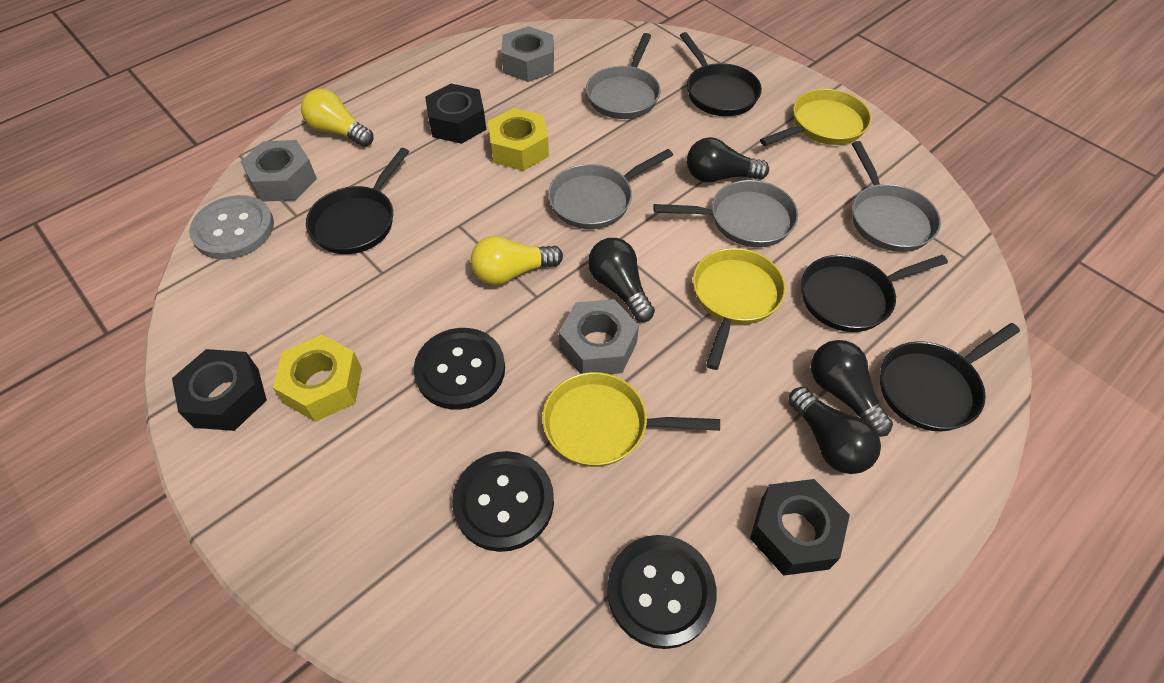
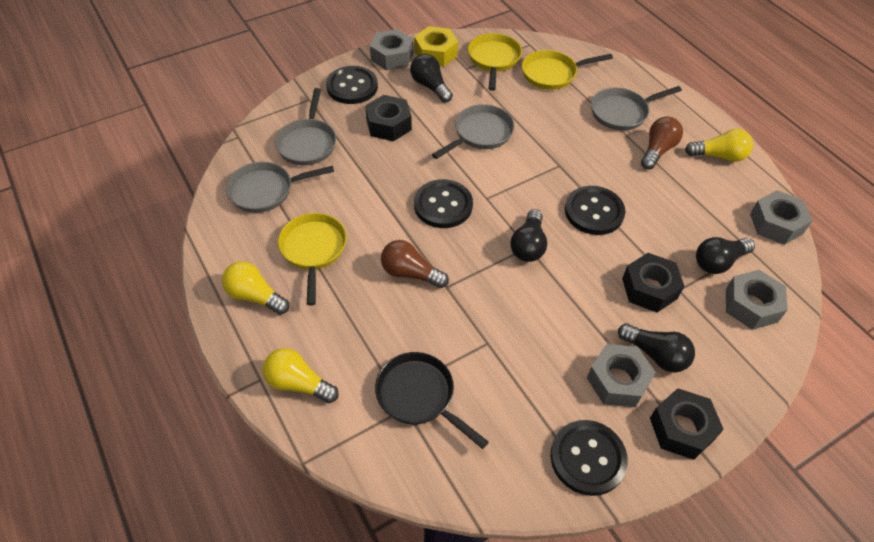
black button: [414,328,505,410] [452,451,554,552] [607,535,717,649] = 3 -> [326,66,378,104] [414,179,473,228] [550,420,628,496] [565,186,626,235] = 4
black pan: [306,148,409,254] [680,32,762,116] [801,255,948,332] [880,323,1020,431] = 4 -> [375,352,489,449] = 1
brown light bulb: none = 0 -> [381,240,449,288] [641,116,683,169] = 2
grey button: [189,195,274,260] = 1 -> none = 0
grey nut: [240,140,317,202] [501,26,554,82] [559,299,639,374] = 3 -> [370,29,413,70] [587,344,656,407] [726,270,788,330] [750,190,813,245] = 4
yellow light bulb: [301,89,373,147] [471,236,563,285] = 2 -> [222,261,289,315] [263,348,339,403] [685,129,753,162] = 3
yellow nut: [273,335,362,422] [488,108,549,171] = 2 -> [414,26,458,67] = 1

